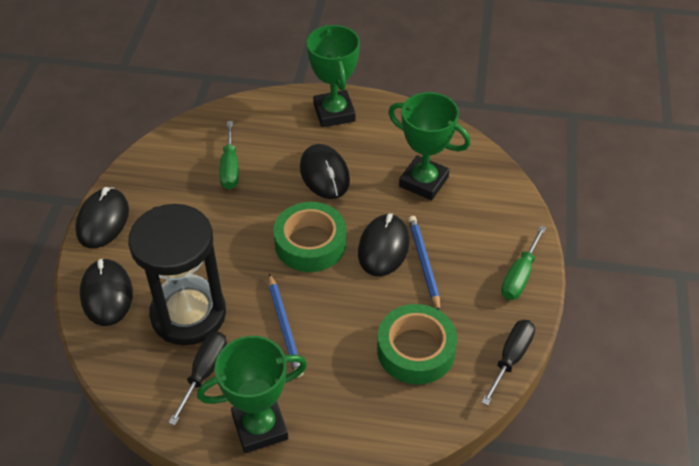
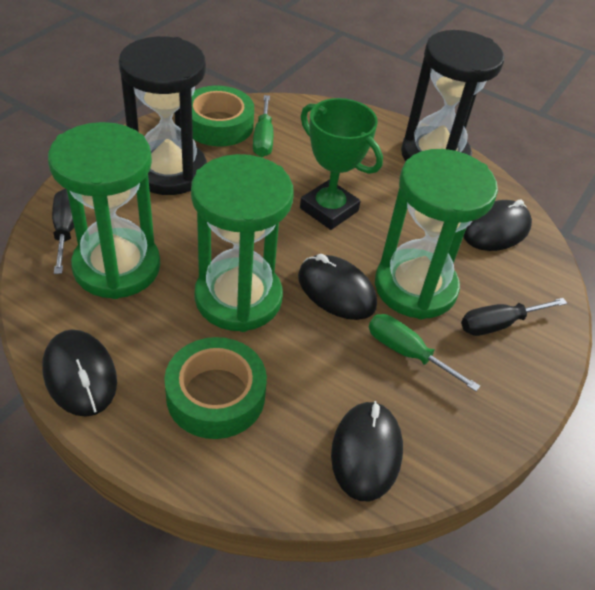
black hourglass: [128,204,226,345] = 1 -> [119,36,207,195] [401,30,504,162] = 2
blue pencil: [269,273,304,377] [408,216,440,311] = 2 -> none = 0
green hourglass: none = 0 -> [48,122,160,299] [191,154,294,332] [375,149,498,319] = 3
green trophy: [197,336,307,453] [306,25,360,127] [388,92,471,200] = 3 -> [300,98,383,230] = 1

